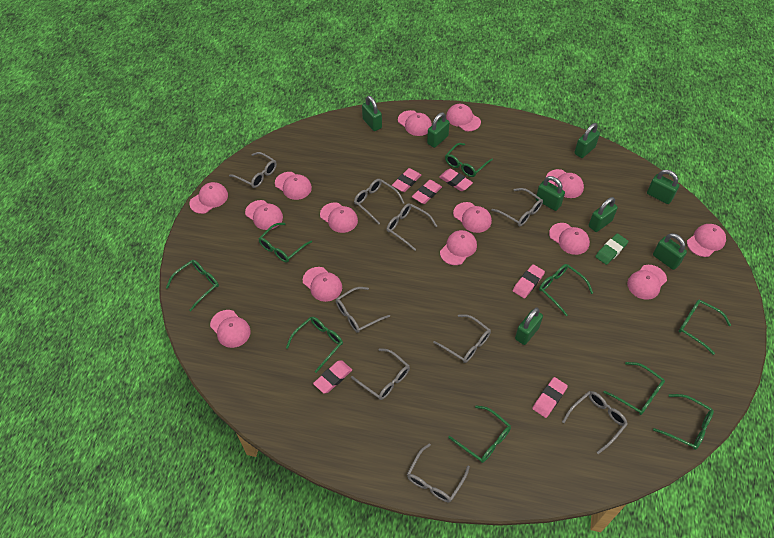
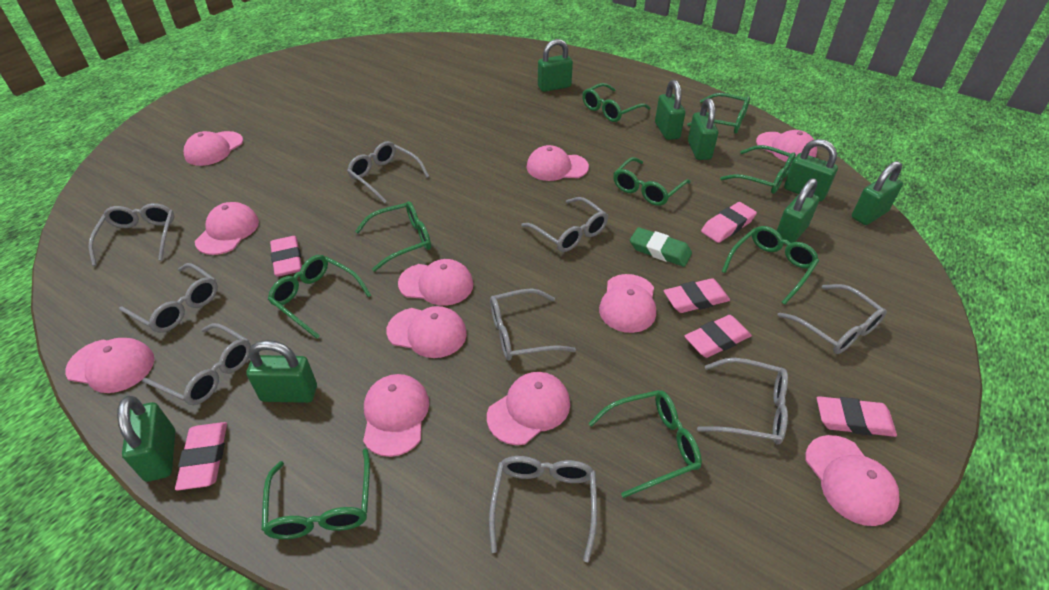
pink cap: [189,182,228,214] [210,310,251,348] [245,200,283,230] [275,172,312,200] [303,267,342,302] [320,202,358,233] [398,110,432,136] [440,230,477,265] [446,104,481,131] [453,202,492,233] [546,169,584,198] [549,223,590,255] [627,265,667,300] [687,224,726,257] = 14 -> [65,338,154,393] [184,131,243,166] [195,202,259,255] [363,374,429,457] [386,306,467,358] [398,259,474,306] [487,372,570,445] [526,145,589,181] [599,274,656,333] [756,130,817,162] [805,435,900,526] = 11

